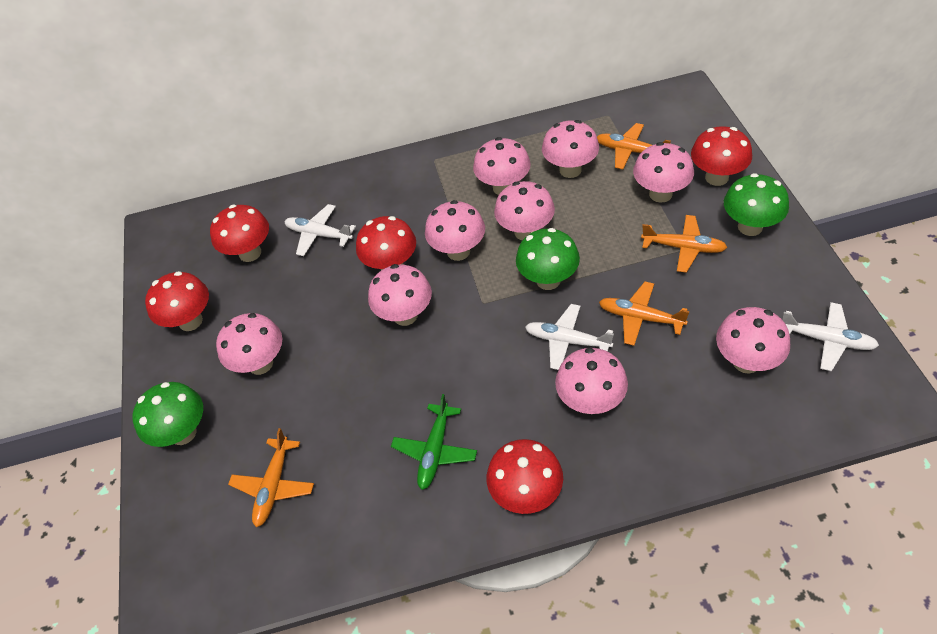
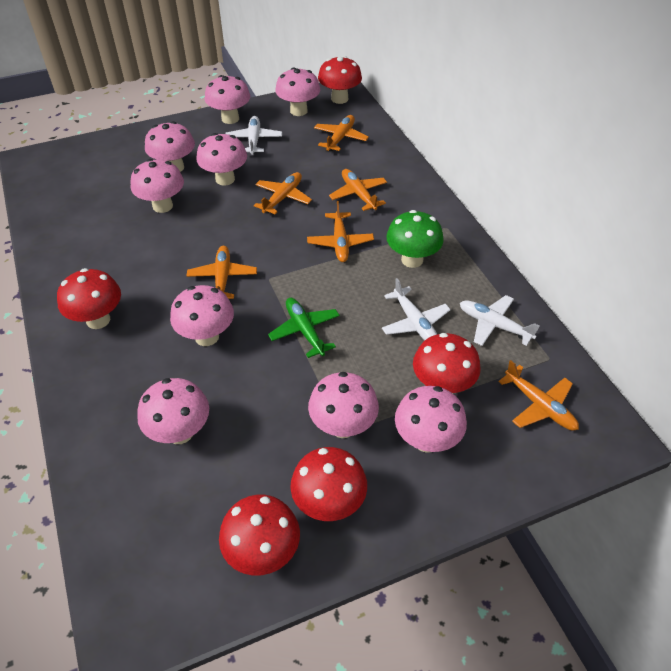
green mushroom: [132,382,203,447] [516,228,580,290] [724,173,789,236] = 3 -> [386,210,444,268] = 1
orange plane: [228,428,314,527] [597,123,671,169] [599,282,689,346] [641,215,728,273] = 4 -> [187,246,257,299] [254,172,312,214] [307,201,374,262] [314,115,369,151] [329,169,387,211] [498,360,579,431] = 6

